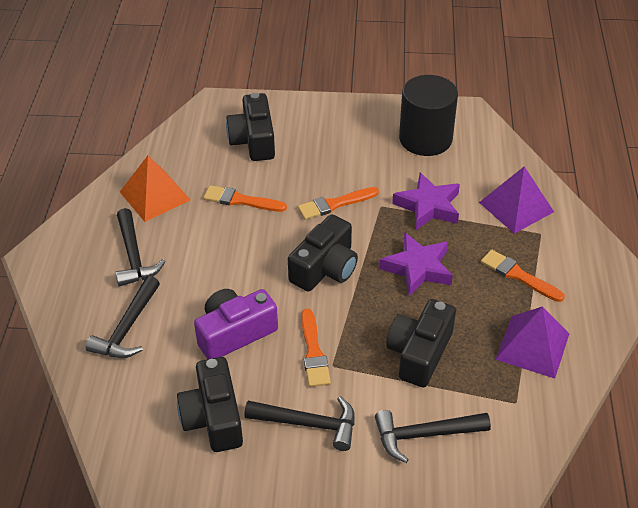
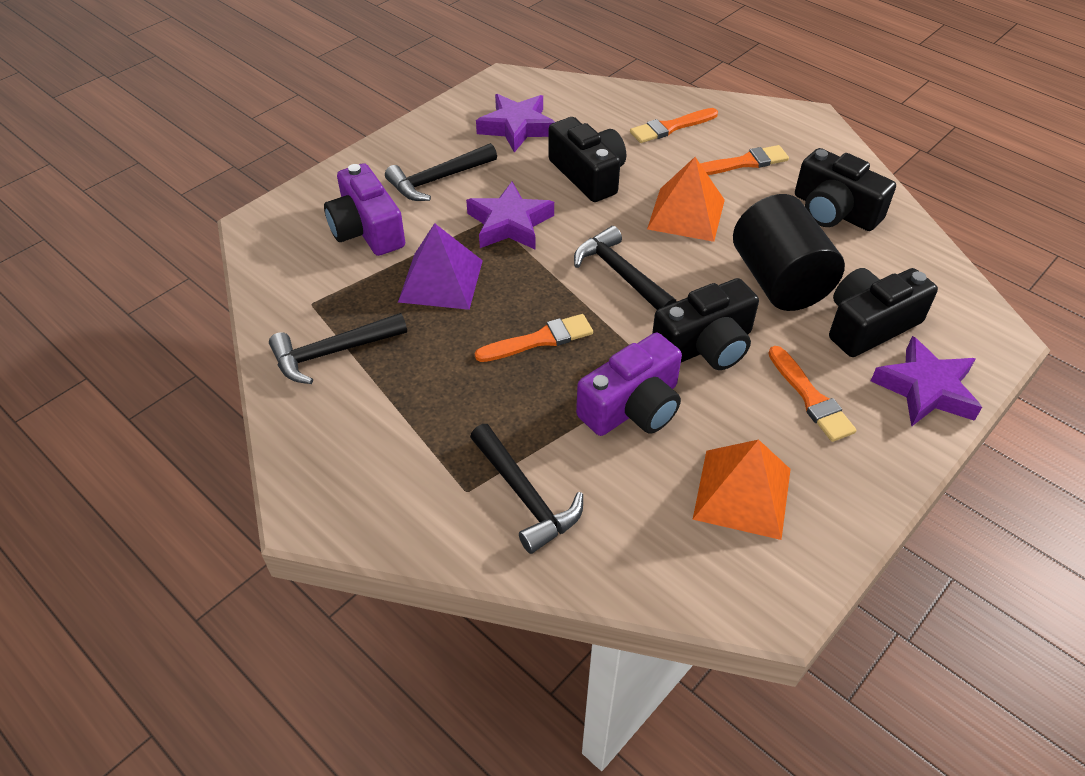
orange pyramid: [120,156,190,222] = 1 -> [647,157,725,242] [693,440,791,540] = 2
purple camera: [194,289,278,359] = 1 -> [324,163,405,256] [576,333,682,436] = 2
purple pyramid: [479,166,554,234] [495,306,569,378] = 2 -> [398,223,483,310] = 1
purple star: [380,232,453,296] [392,173,460,230] = 2 -> [466,182,554,249] [476,94,555,153] [871,336,982,427] = 3

